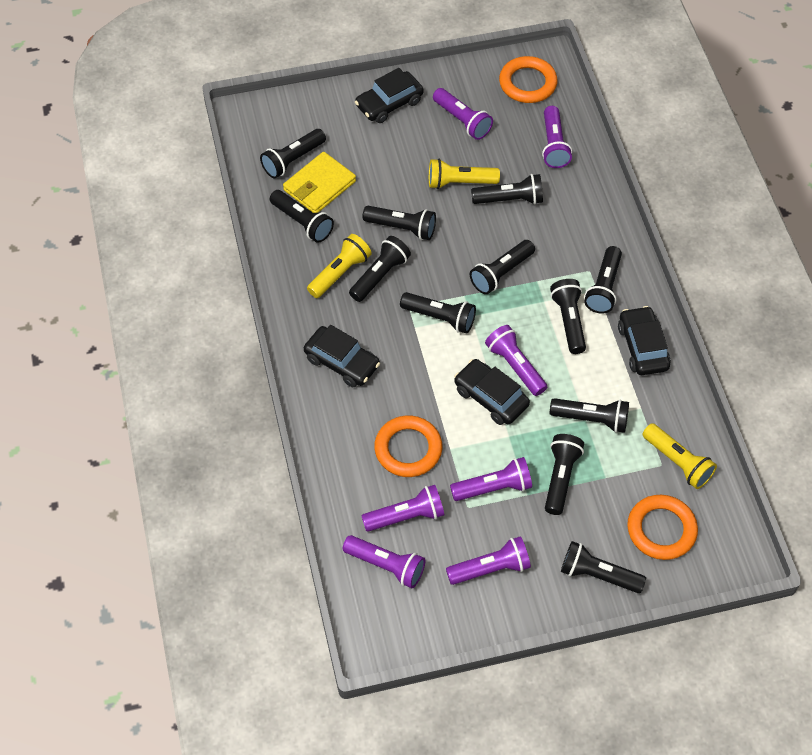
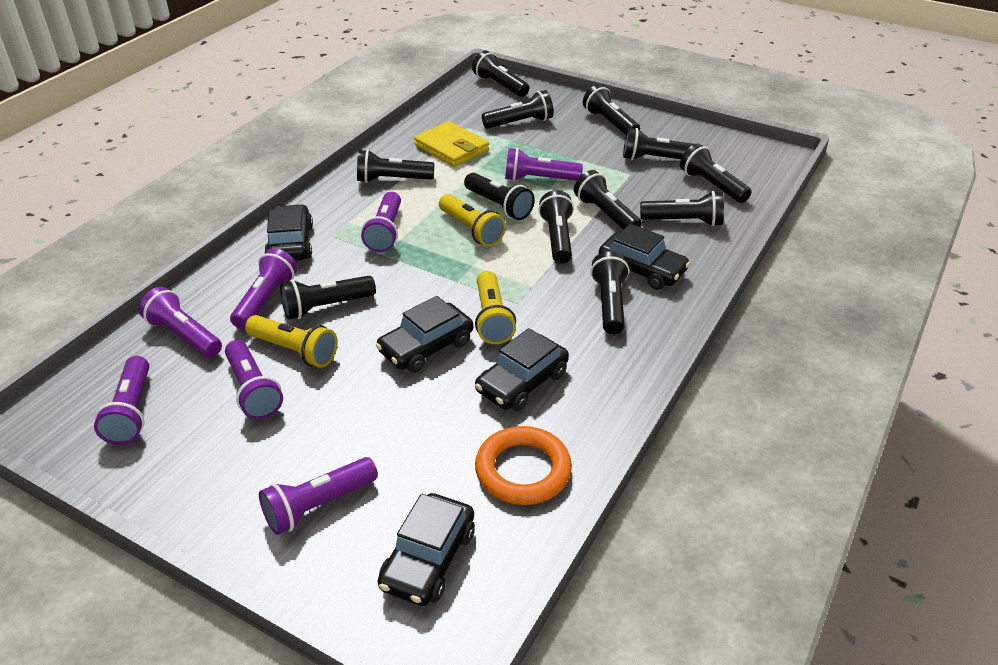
black car: [304,325,380,387] [355,68,424,123] [454,359,530,425] [618,306,671,375] = 4 -> [264,204,313,261] [376,296,473,373] [378,493,475,606] [475,328,569,411] [599,224,690,290] = 5
orange ring: [374,416,442,477] [499,56,557,103] [627,495,698,560] = 3 -> [475,426,572,505] = 1

